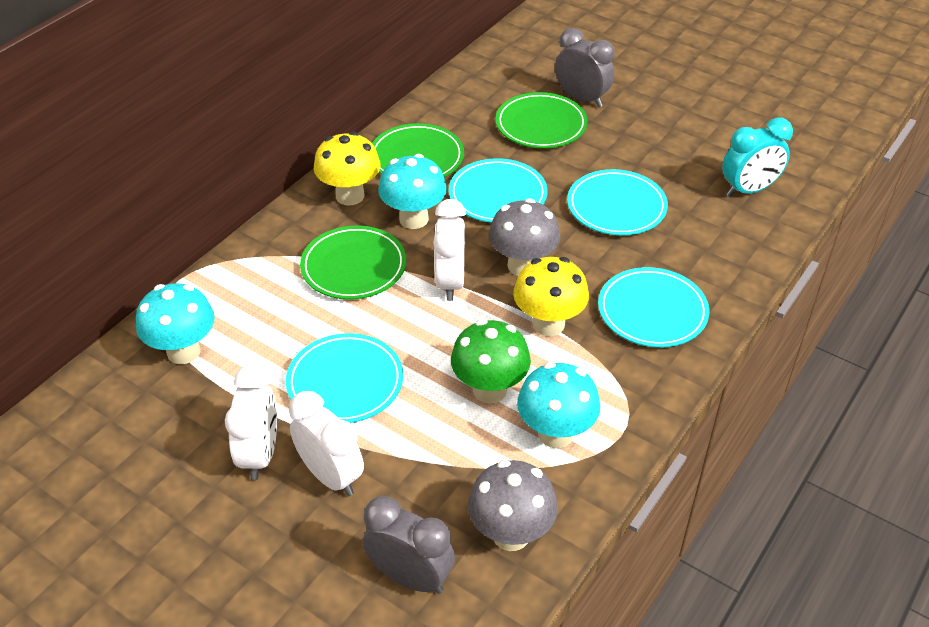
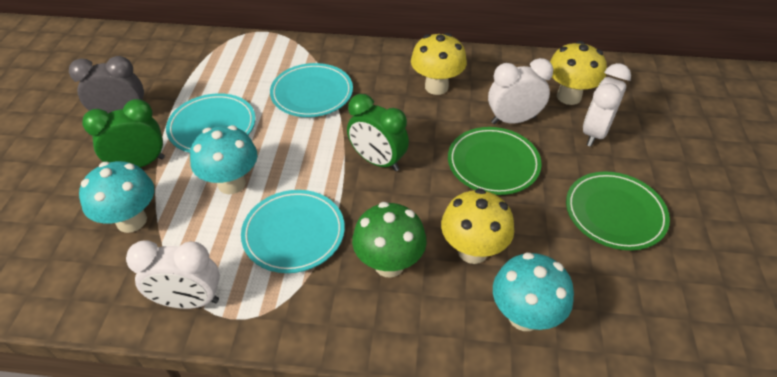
green clock: none = 0 -> [82,99,165,168] [347,94,409,171] = 2
green plate: [300,226,406,300] [372,123,464,177] [496,92,588,148] = 3 -> [448,127,542,195] [566,171,670,250] = 2
grey clock: [363,496,455,594] [555,28,614,108] = 2 -> [69,56,144,113] = 1
grey mushroom: [468,460,558,551] [489,198,560,276] = 2 -> none = 0
turquoise clock: [722,117,793,197] = 1 -> none = 0
turquoise plate: [286,333,403,423] [449,158,548,223] [567,169,668,235] [598,267,709,347] = 4 -> [166,93,255,153] [241,190,345,273] [270,63,353,117] = 3
yellow mushroom: [314,132,380,205] [513,257,589,336] = 2 -> [411,33,467,95] [441,188,514,264] [550,41,607,105] = 3

